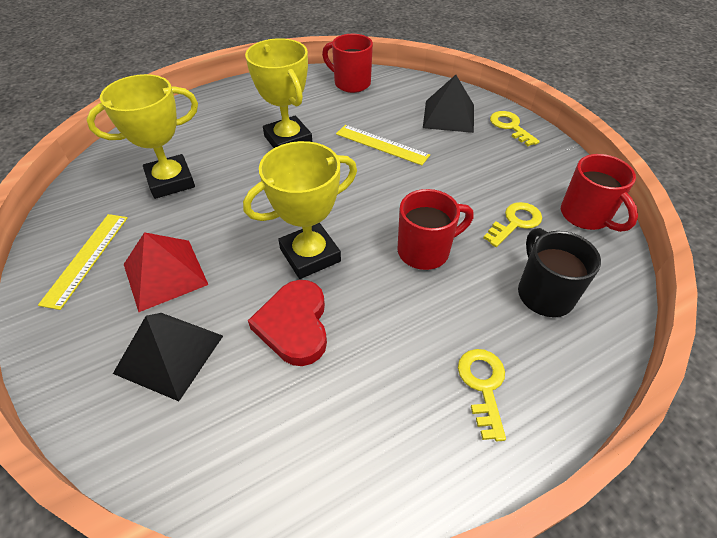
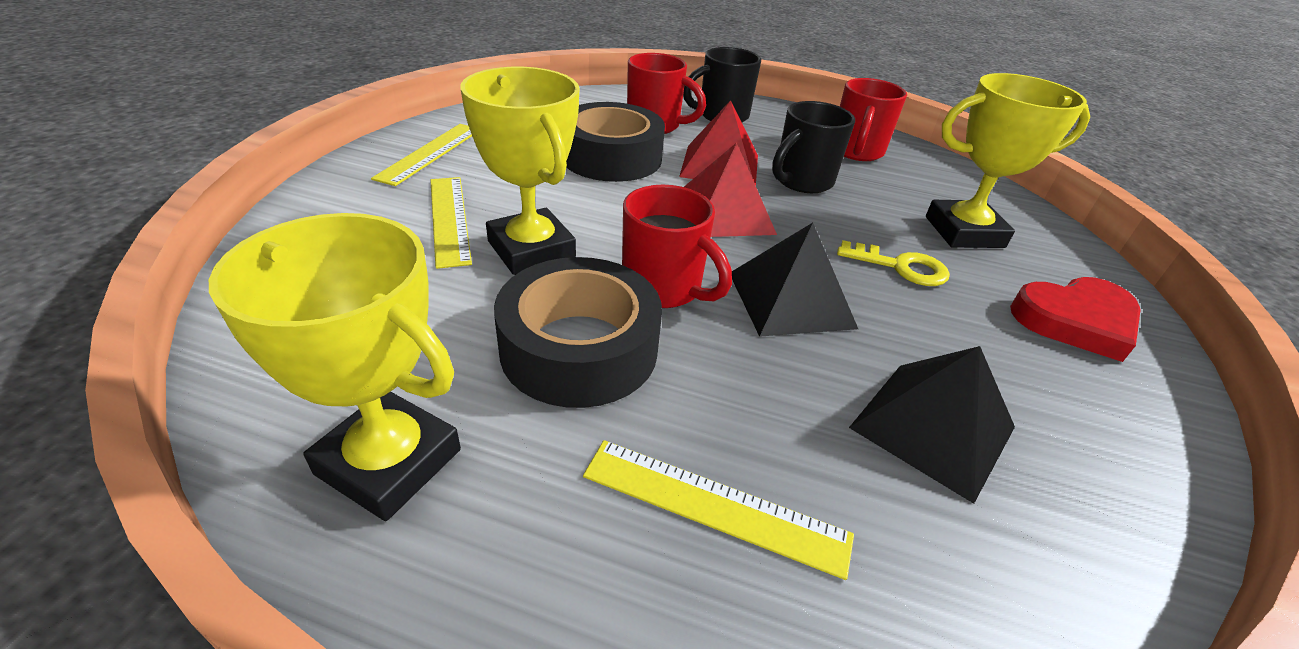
black mug: [518,228,601,317] = 1 -> [683,47,761,122] [772,101,855,193] = 2
black tape: none = 0 -> [494,257,662,408] [566,102,665,182] = 2
red pyramid: [124,232,209,312] = 1 -> [679,100,758,186] [684,143,777,237] = 2
yellow key: [458,349,506,441] [483,202,542,247] [490,111,540,146] = 3 -> [837,240,950,286] = 1
yellow ruler: [38,214,128,310] [336,125,430,165] = 2 -> [371,124,472,186] [430,177,472,269] [583,440,854,580] = 3

